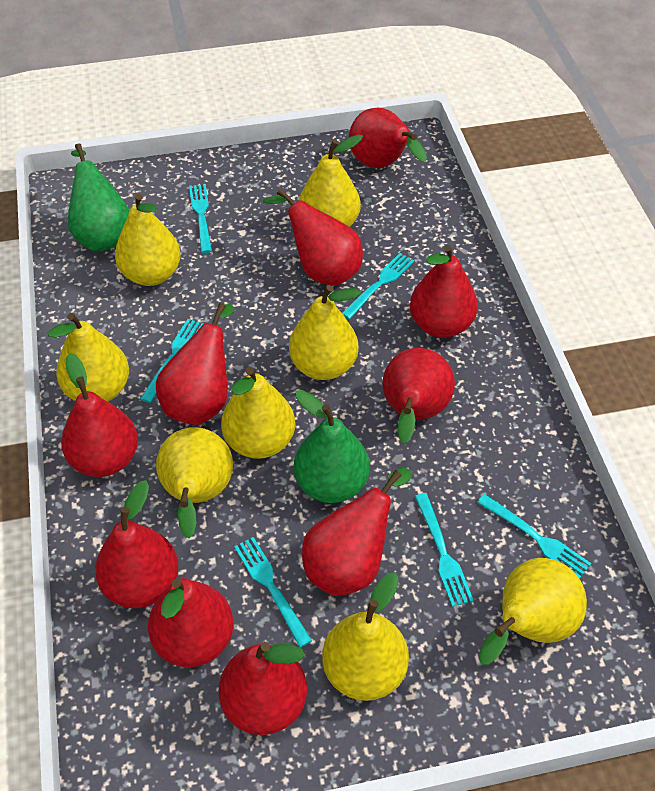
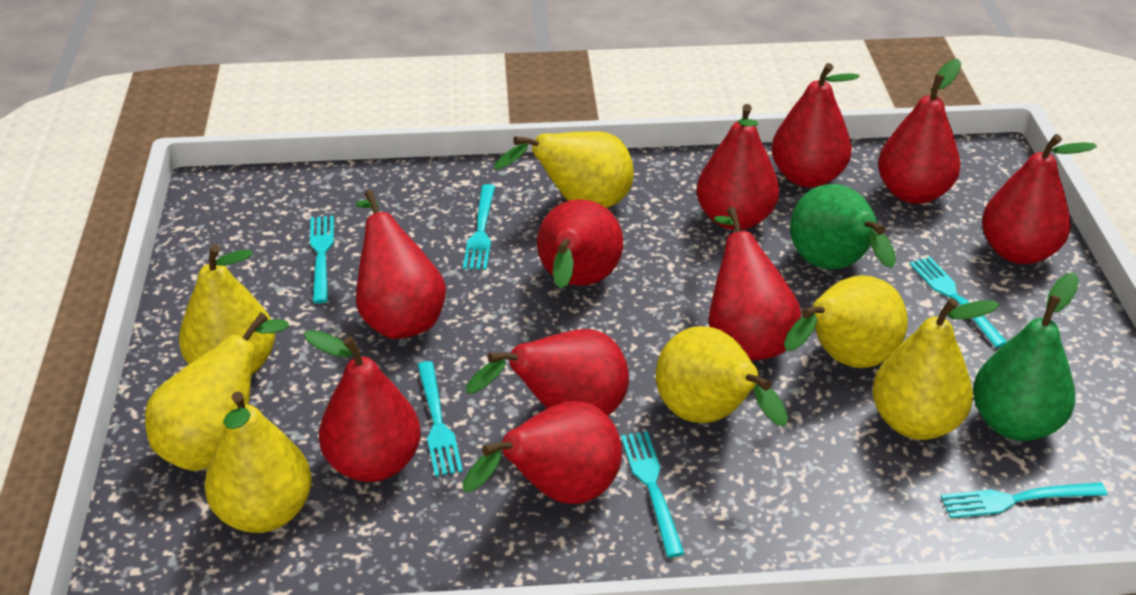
yellow pear: [48,313,129,401] [115,194,181,286] [156,427,233,538] [221,367,295,459] [289,285,361,380] [299,134,363,227] [322,572,409,701] [479,558,587,665] = 8 -> [145,313,289,471] [179,244,275,375] [204,391,312,533] [494,131,634,208] [656,326,788,426] [784,275,908,368] [872,298,999,440] = 7

